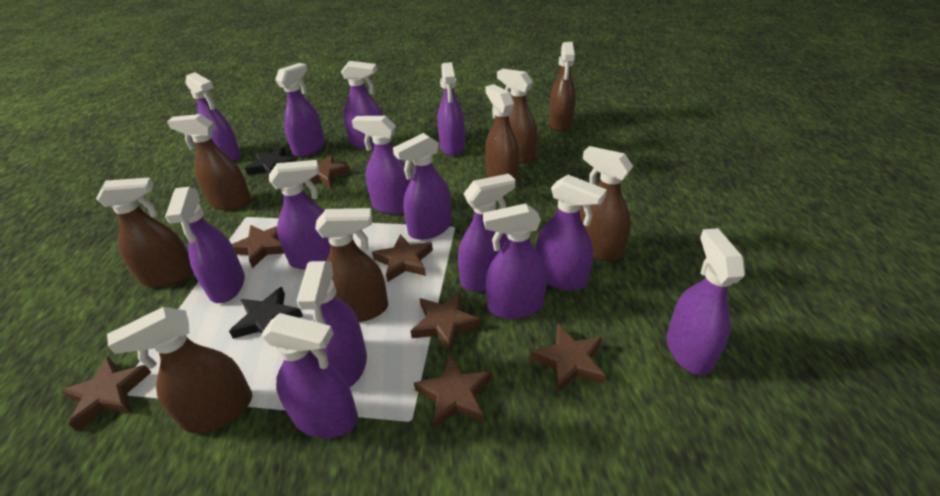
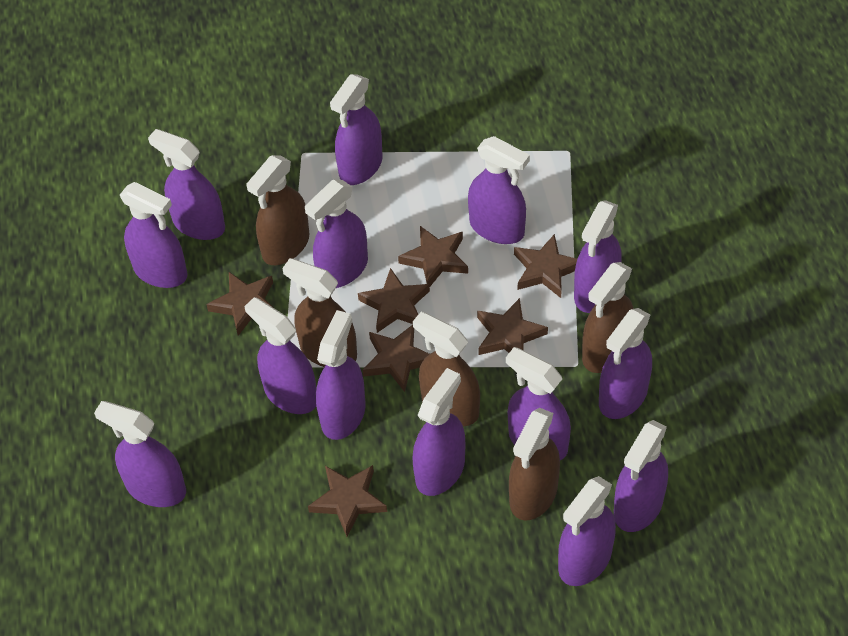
black star: [229,287,303,339] [245,147,295,176] = 2 -> none = 0
brown spray bottle: [96,177,193,287] [107,307,252,433] [167,114,252,210] [315,208,388,322] [485,84,520,185] [497,69,537,164] [549,42,576,132] [580,146,633,261] = 8 -> [246,155,309,265] [282,258,357,367] [413,312,480,426] [509,408,560,520] [582,262,634,373] = 5

